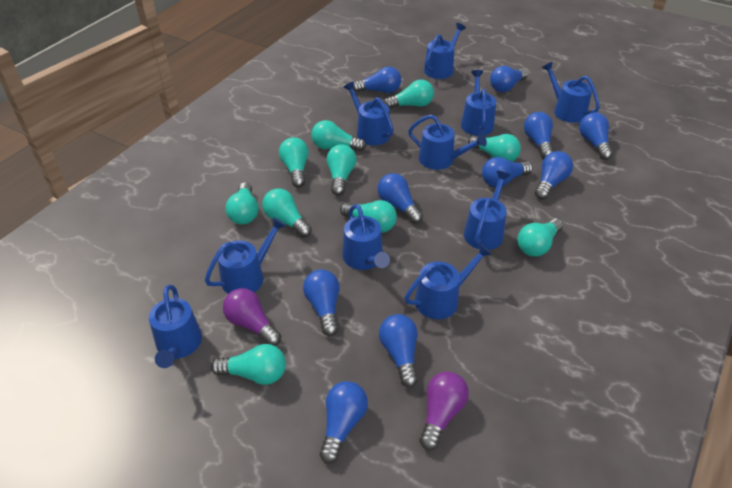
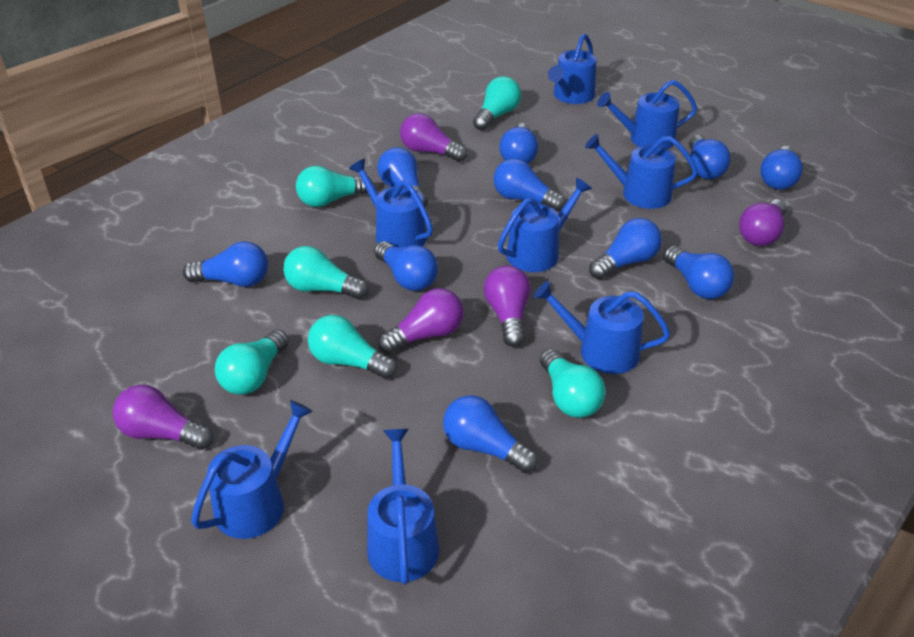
blue watering can: [149,285,202,368] [205,217,286,294] [342,204,390,270] [343,81,394,145] [404,244,492,319] [408,114,487,170] [424,23,466,79] [461,70,496,136] [464,171,510,250] [542,62,600,123] = 10 -> [191,400,313,539] [349,159,433,247] [367,429,439,585] [498,178,592,272] [534,281,670,374] [548,33,597,104] [585,134,698,209] [597,80,697,149] = 8
purple light bulb: [223,288,281,346] [420,371,469,450] = 2 -> [112,385,213,450] [378,288,464,354] [400,113,468,162] [484,266,531,347] [739,199,787,246] = 5
turquoise light bulb: [211,344,286,385] [226,182,258,225] [262,188,312,237] [279,137,309,188] [311,120,366,151] [327,144,356,196] [340,200,397,233] [384,80,434,109] [468,134,521,162] [517,218,563,257] = 10 -> [215,329,289,395] [283,246,369,299] [296,166,373,207] [308,315,397,379] [473,76,521,131] [540,348,606,418] = 6

